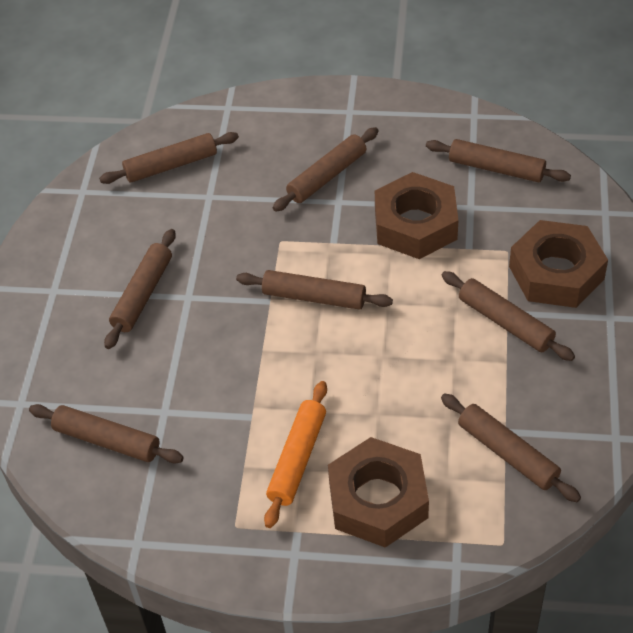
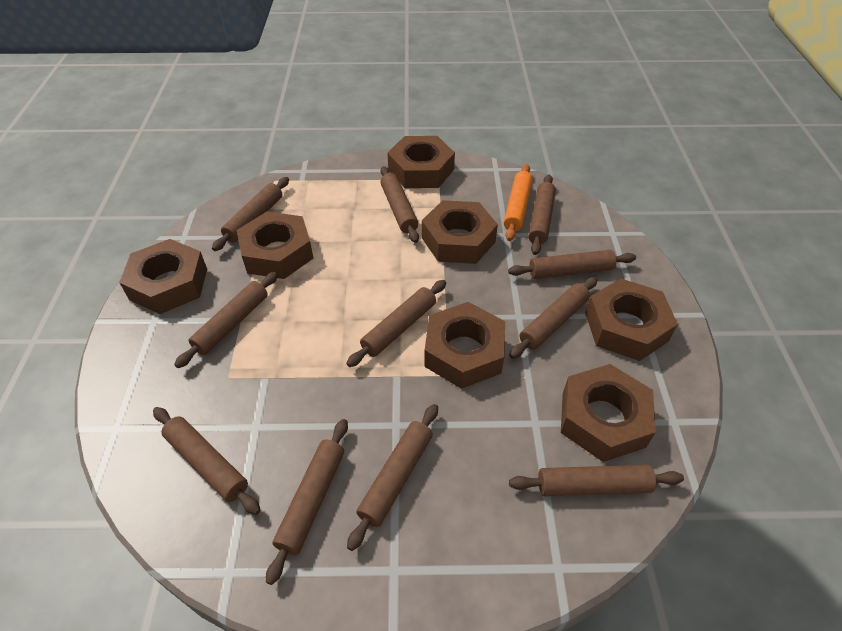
brown nut: [328,437,429,548] [375,172,458,259] [509,220,608,308] = 3 -> [119,239,207,314] [237,211,314,279] [388,136,455,188] [422,200,498,264] [424,302,505,389] [561,364,656,462] [585,278,678,361] = 7
brown rolling pin: [29,404,184,464] [99,132,239,184] [104,229,176,349] [236,270,393,310] [273,127,379,212] [426,139,571,183] [441,394,581,502] [442,271,575,361] = 8 -> [153,407,260,515] [174,272,278,368] [212,177,289,251] [266,419,348,585] [346,280,446,367] [347,404,438,551] [380,166,419,243] [508,250,636,279] [509,277,598,359] [509,465,684,496] [528,175,556,255] = 11

